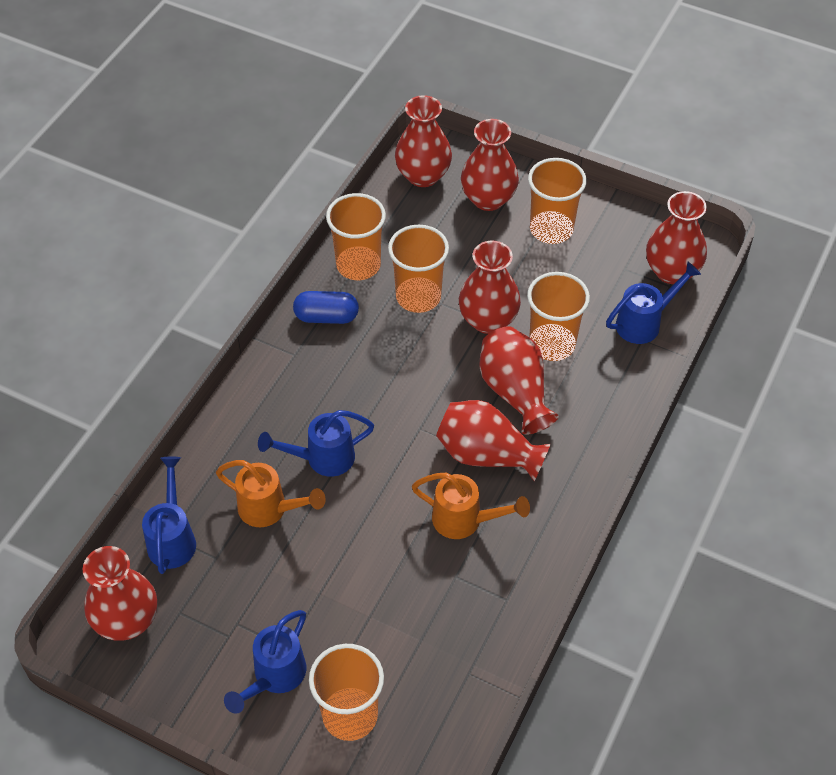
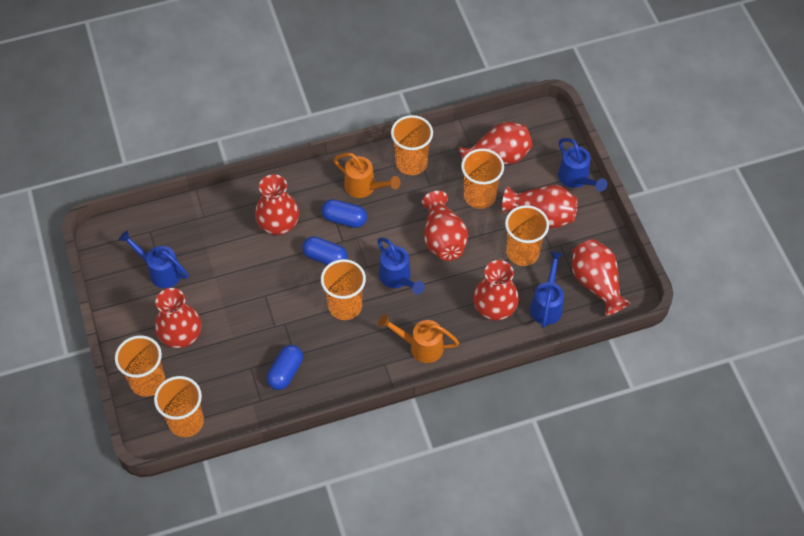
blue capsule: [293,291,359,324] = 1 -> [267,345,303,390] [302,236,348,265] [321,199,367,228] = 3
orange cup: [309,644,384,741] [326,193,386,280] [388,225,449,313] [527,272,590,361] [528,158,587,244] = 5 -> [115,335,165,397] [154,376,204,437] [321,259,366,320] [391,115,433,175] [461,148,504,209] [505,205,549,266] = 6

